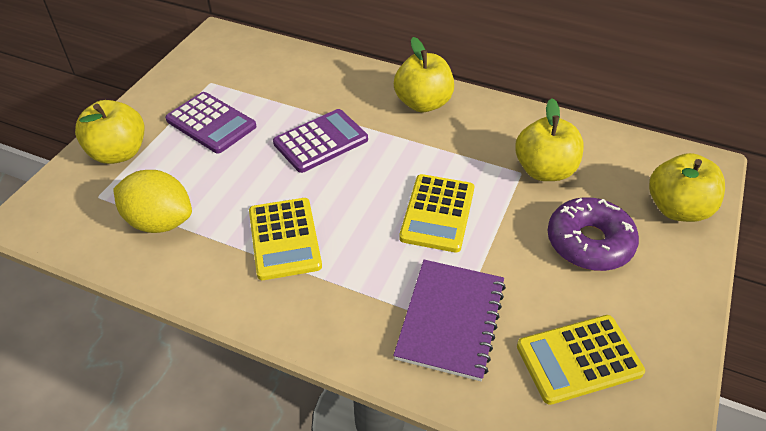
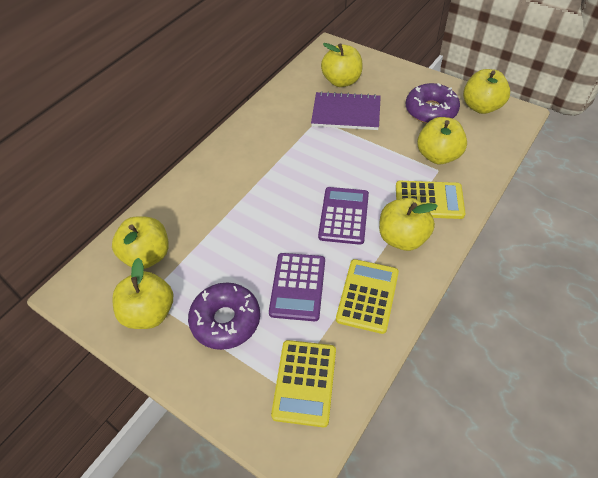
purple donut: [548,197,639,271] = 1 -> [188,283,260,350] [406,83,460,123] = 2
yellow apple: [75,100,144,164] [394,37,454,112] [515,98,584,181] [649,153,725,222] = 4 -> [112,216,169,269] [112,258,173,329] [321,43,363,87] [379,198,438,251] [417,117,467,164] [463,69,510,114] = 6
yellow lemon: [113,170,192,233] = 1 -> none = 0

